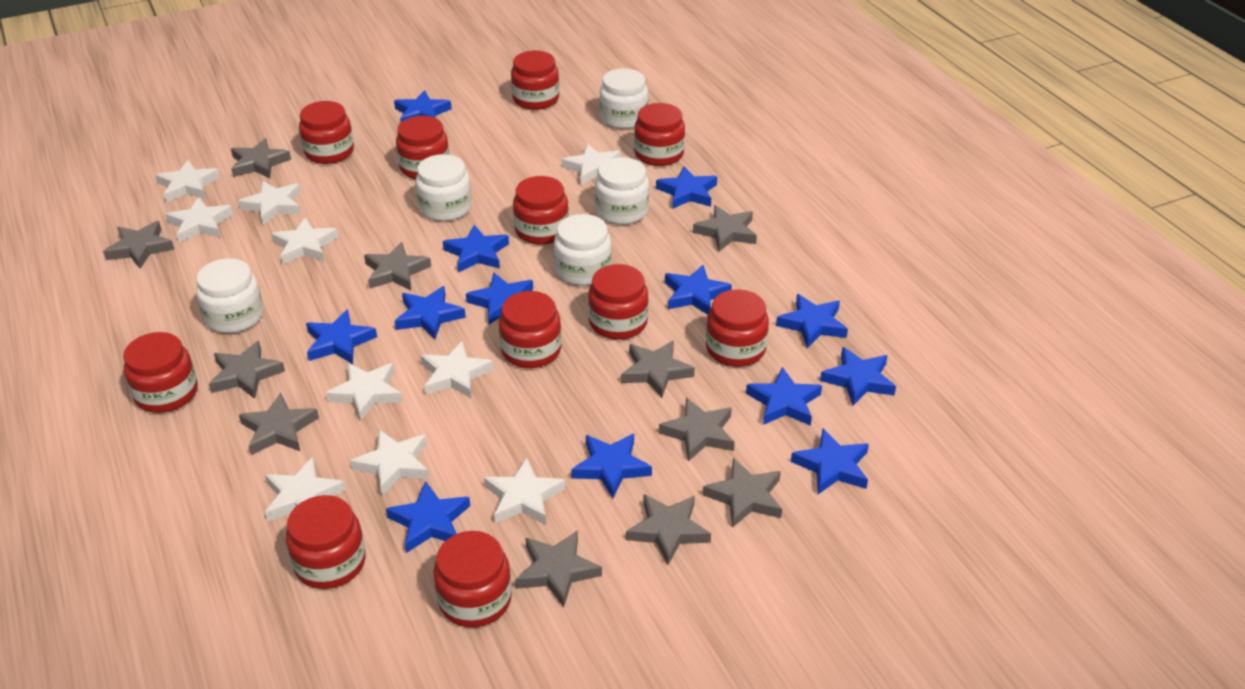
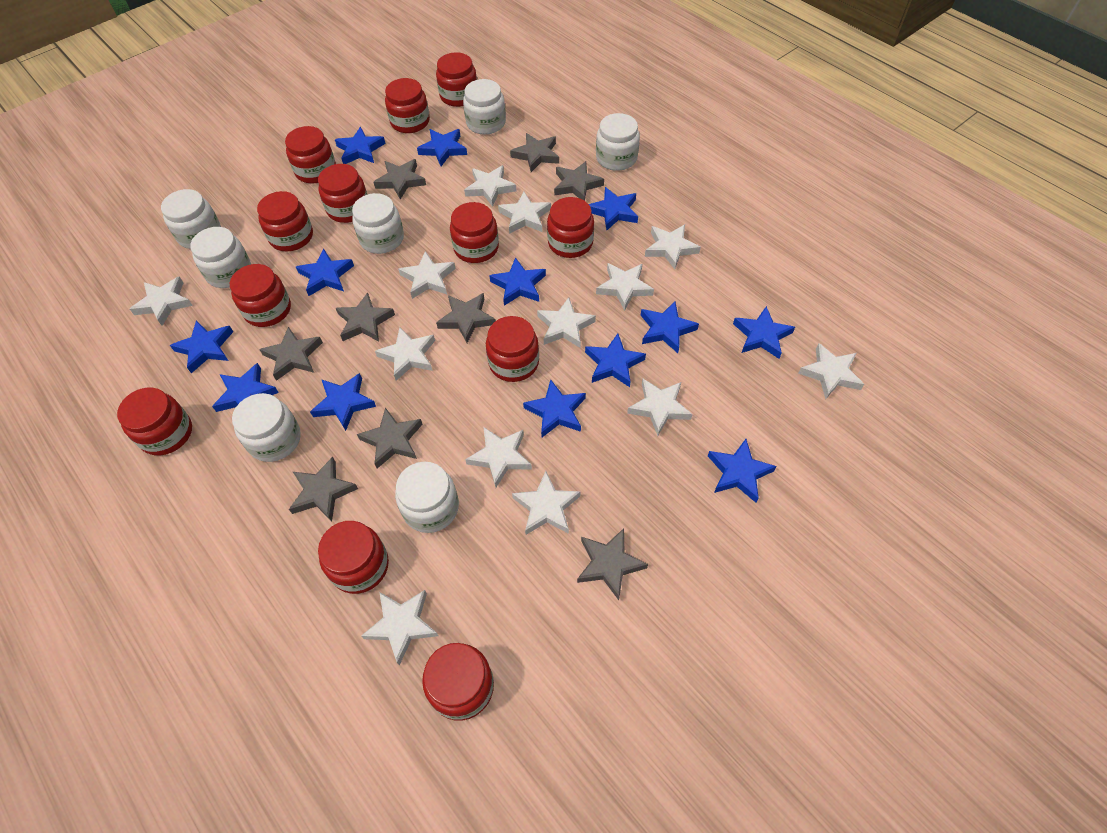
grey star: [103,221,175,269] [209,341,285,399] [231,138,291,178] [239,393,319,455] [364,242,431,290] [515,530,602,607] [621,341,695,398] [626,494,711,565] [659,398,735,461] [693,205,757,251] [703,458,782,528] = 11 -> [259,327,323,381] [289,457,358,522] [336,292,395,342] [357,408,423,468] [374,159,426,200] [436,293,496,343] [510,133,559,172] [554,161,604,201] [577,528,648,600] = 9
red jar: [123,332,198,413] [286,495,366,589] [299,101,354,164] [396,116,449,179] [434,531,512,627] [499,291,562,368] [511,50,559,110] [513,176,569,245] [588,264,649,340] [634,103,685,166] [706,289,769,367] = 11 -> [117,387,192,455] [230,264,291,327] [257,191,313,251] [285,126,336,183] [318,164,368,223] [318,521,389,594] [385,78,430,133] [422,643,494,721] [436,52,477,107] [450,202,499,263] [486,316,539,382] [547,197,594,258] = 12
white jar: [196,258,263,333] [416,154,472,221] [554,214,612,286] [595,157,649,225] [599,68,648,129] = 5 -> [161,189,221,249] [190,227,251,288] [232,393,301,462] [352,193,404,254] [395,462,459,533] [463,79,506,135] [596,113,640,171] = 7
white star: [155,160,221,203] [166,197,233,243] [238,181,301,225] [265,457,346,521] [271,217,339,265] [326,363,403,421] [350,430,429,495] [421,341,494,398] [484,458,565,524] [562,144,621,185] = 10 -> [130,276,193,326] [361,590,438,665] [375,327,435,381] [398,251,456,299] [464,165,517,207] [465,427,532,487] [498,192,551,234] [512,471,581,535] [537,297,596,348] [596,263,654,311] [627,379,693,436] [645,224,701,269] [798,343,864,399] = 13

